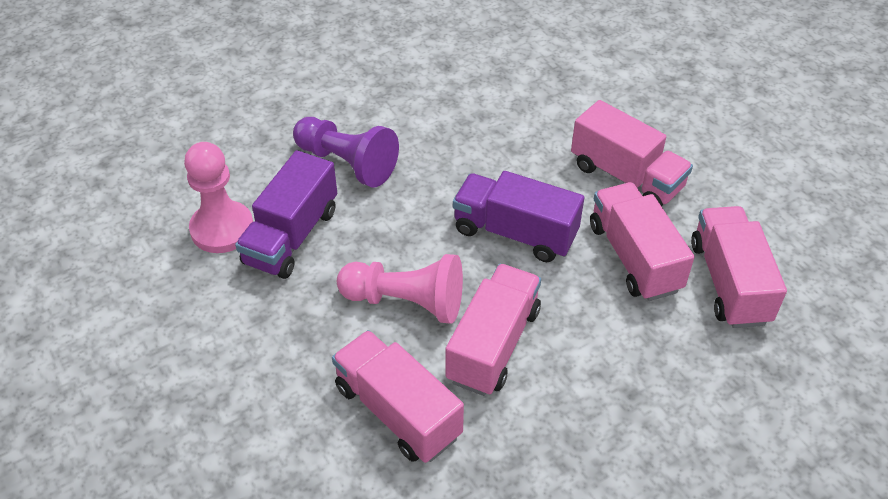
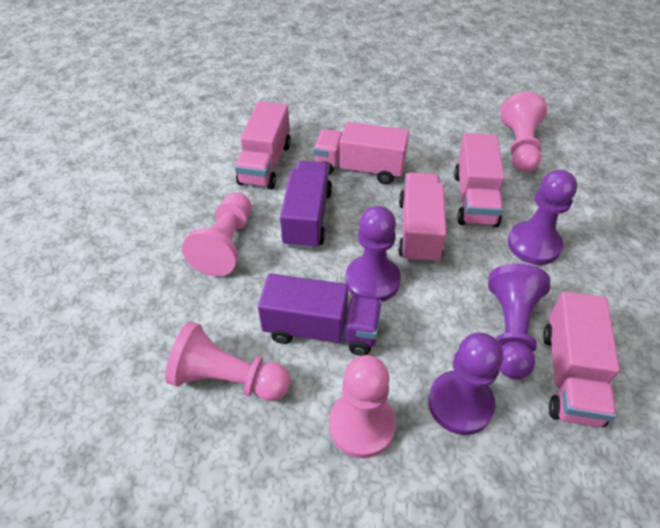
pink pawn: [184,142,253,253] [337,254,463,324] = 2 -> [165,321,291,401] [182,192,252,277] [329,355,396,458] [501,92,547,172] = 4
purple pawn: [293,117,399,187] = 1 -> [345,206,401,302] [428,332,503,435] [488,264,550,380] [508,170,577,265] = 4

